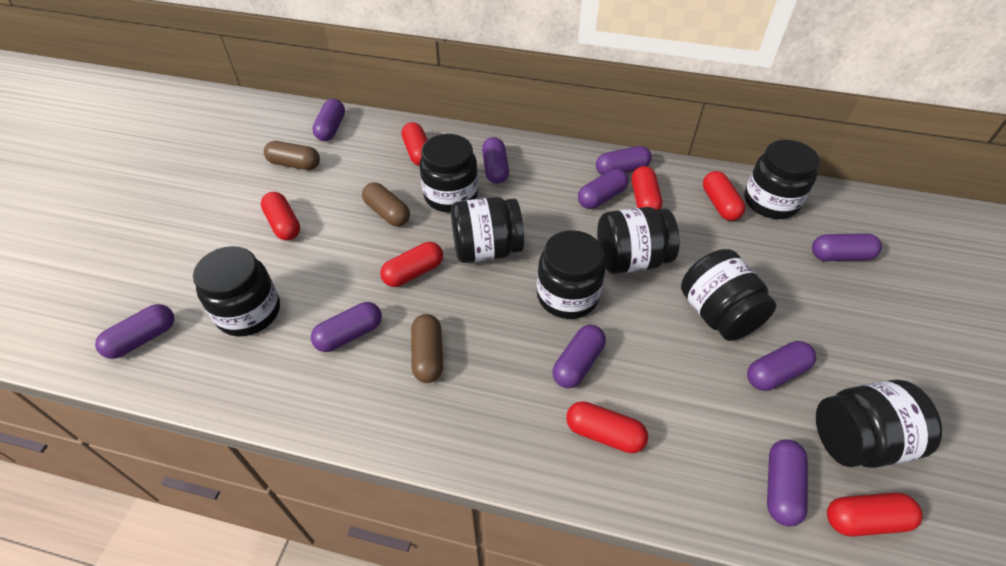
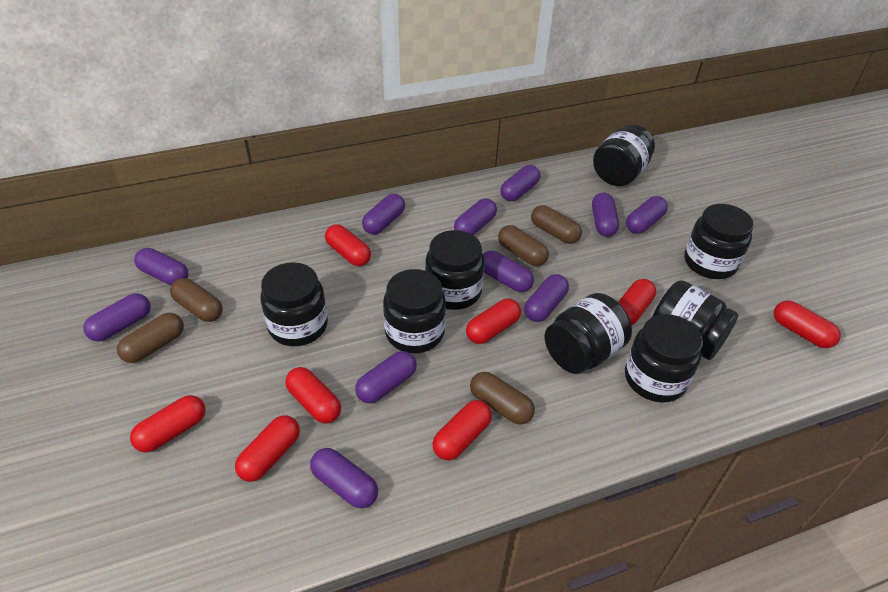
brown capsule: [264,141,320,170] [362,183,410,227] [411,314,443,383] = 3 -> [117,313,184,363] [170,278,223,322] [470,372,535,425] [498,225,549,266] [531,205,582,244] = 5
purple capsule: [95,304,174,359] [311,302,382,352] [312,99,345,141] [482,137,509,184] [552,325,606,388] [578,169,629,209] [596,146,652,175] [747,341,816,391] [767,439,808,526] [812,233,882,261] = 10 -> [83,293,151,341] [134,248,188,285] [310,448,378,508] [355,351,417,403] [362,194,405,234] [454,199,497,235] [483,251,534,292] [500,165,540,201] [524,274,569,322] [592,193,619,237] [626,196,668,234] = 11
red capsule: [261,192,300,240] [380,242,443,287] [401,122,428,166] [566,401,648,453] [632,166,663,210] [703,171,745,221] [827,492,923,537] = 7 -> [130,395,206,452] [235,415,300,482] [285,367,341,423] [325,224,371,266] [433,400,492,460] [466,299,521,344] [618,279,656,325] [774,301,841,348] = 8

